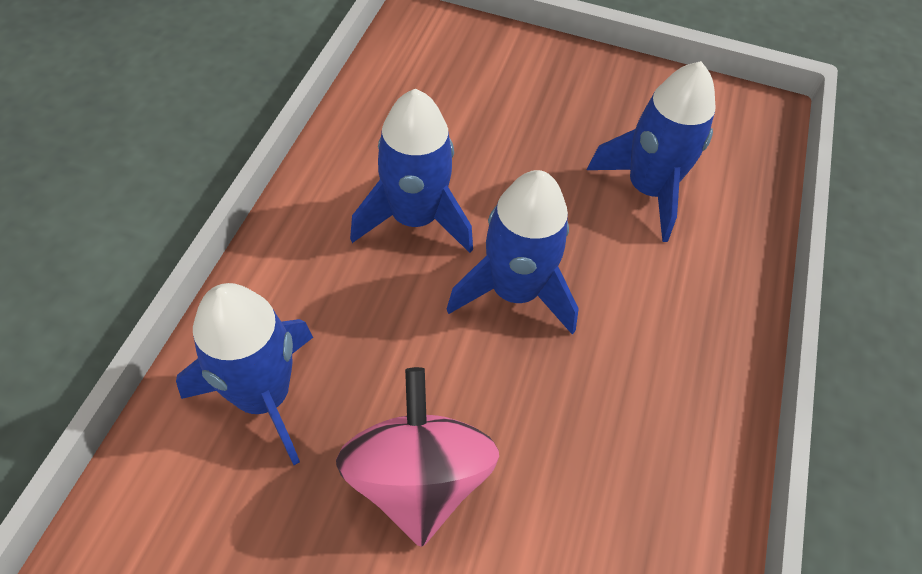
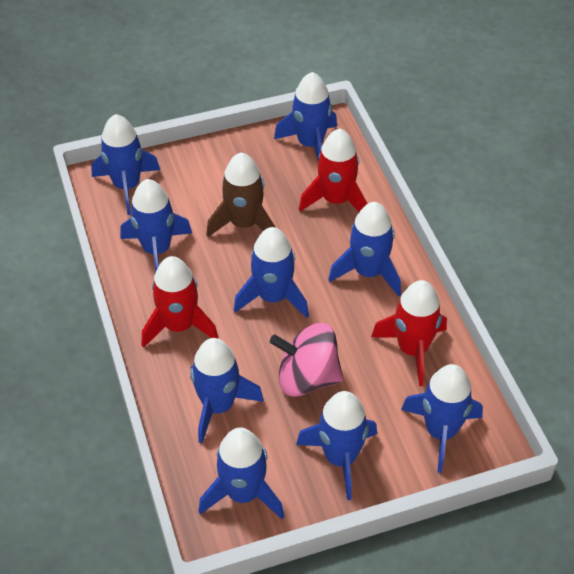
blue rocket: [176,283,313,465] [350,89,473,253] [447,170,579,334] [587,61,715,242] = 4 -> [91,114,160,215] [120,179,192,272] [190,338,264,444] [199,428,285,519] [234,227,309,318] [274,72,337,161] [296,391,377,500] [328,202,401,296] [401,364,483,473] = 9
brown rocket: none = 0 -> [206,153,275,237] = 1
red rocket: none = 0 -> [141,256,219,348] [299,129,368,212] [371,280,447,386] = 3

